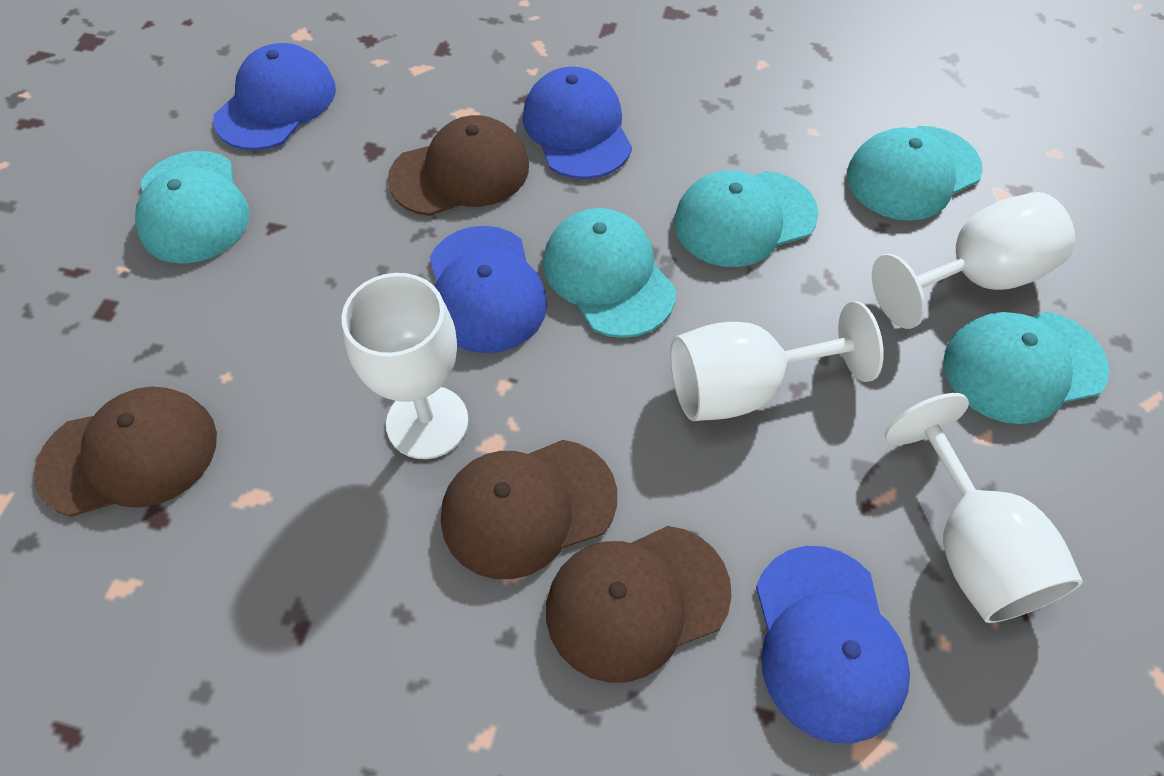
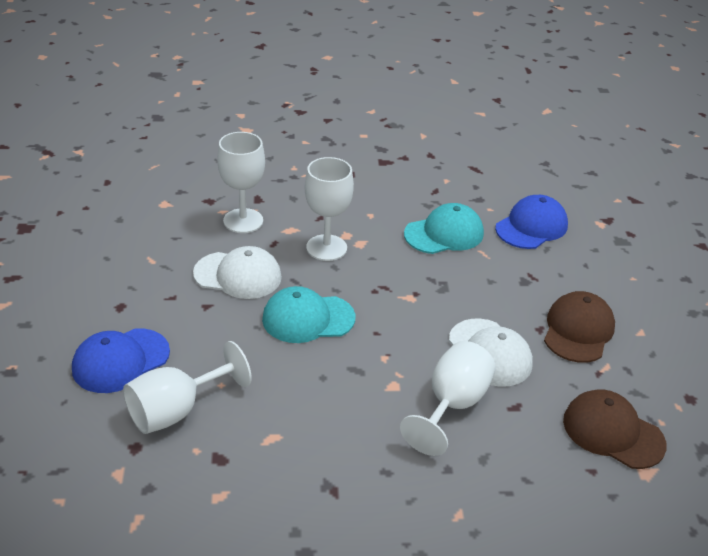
blue cap: [213,43,336,150] [430,226,547,353] [523,67,632,179] [756,546,910,744] = 4 -> [72,328,170,393] [495,195,568,249] = 2
brown cap: [34,386,217,517] [388,115,529,216] [441,440,617,579] [546,526,732,683] = 4 -> [544,291,615,363] [563,389,667,469] = 2
turquoise cap: [135,151,249,264] [543,208,676,338] [674,170,819,267] [847,126,983,221] [944,312,1109,424] = 5 -> [262,286,355,343] [404,203,484,254] = 2
white cap: none = 0 -> [193,246,282,299] [449,318,533,387] = 2

